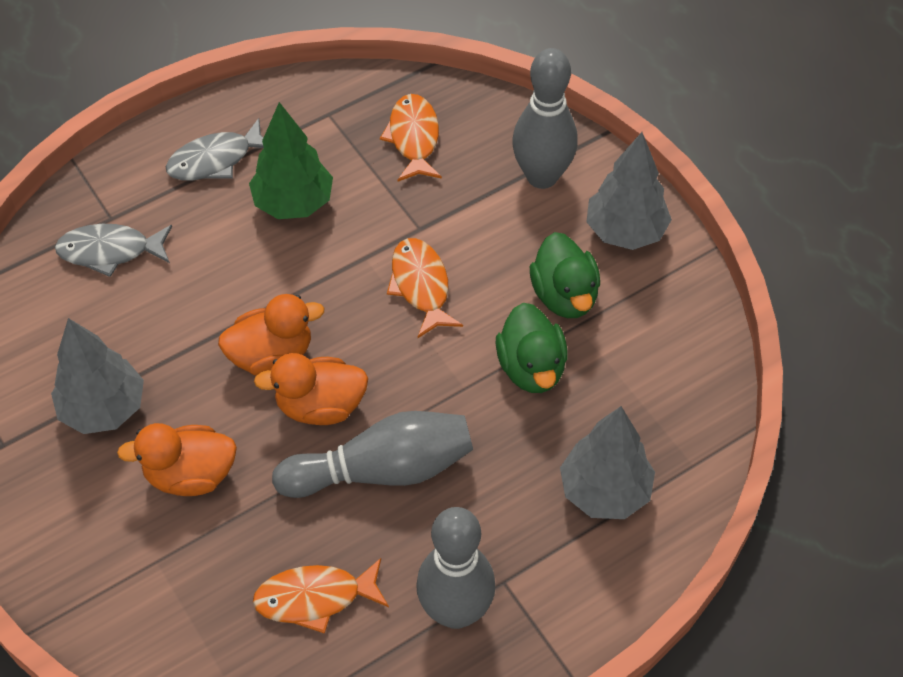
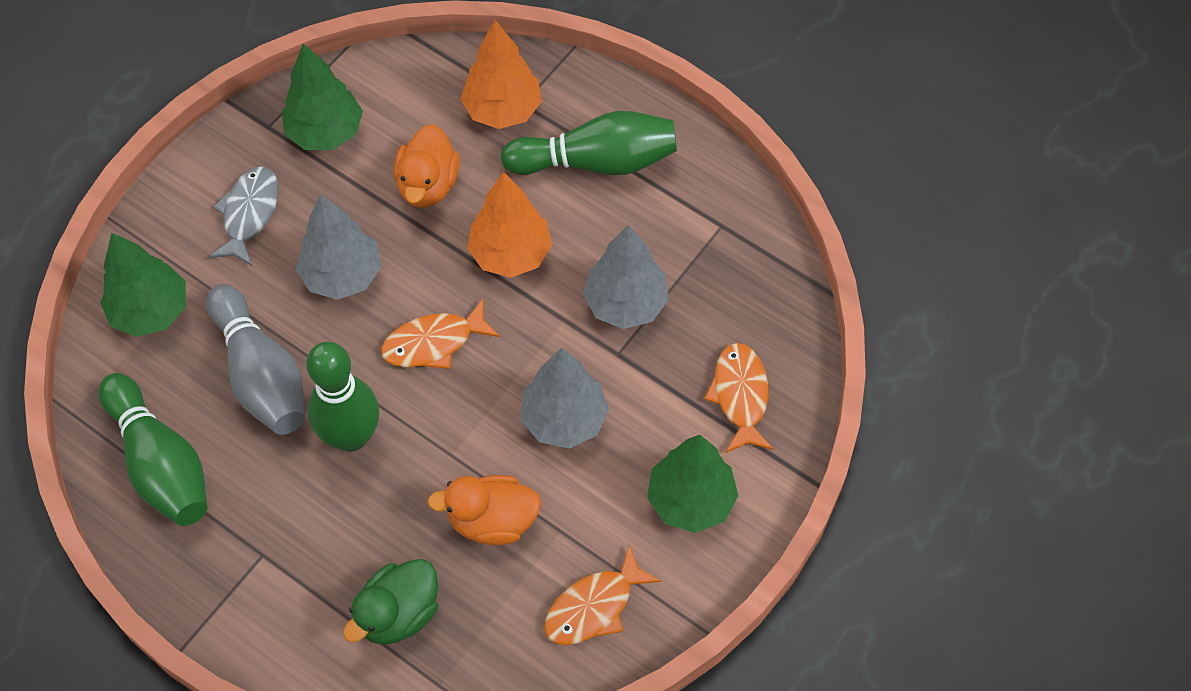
green bowling pin: none = 0 -> [99,373,208,526] [306,342,379,452] [501,111,677,175] = 3
green duck: [496,303,568,393] [530,232,600,318] = 2 -> [343,559,438,645] = 1
green tree: [249,102,333,219] = 1 -> [100,233,186,337] [282,43,363,150] [647,435,739,533] = 3
grey bowling pin: [272,411,473,498] [416,507,496,629] [512,48,578,189] = 3 -> [206,284,305,435] = 1
grey fish: [55,224,172,277] [166,118,264,181] = 2 -> [209,166,278,266] = 1
orange duck: [117,423,237,496] [218,294,324,376] [254,353,368,425] = 3 -> [394,124,460,208] [427,475,541,545] = 2
orange tree: none = 0 -> [461,20,542,129] [467,172,552,278] = 2

